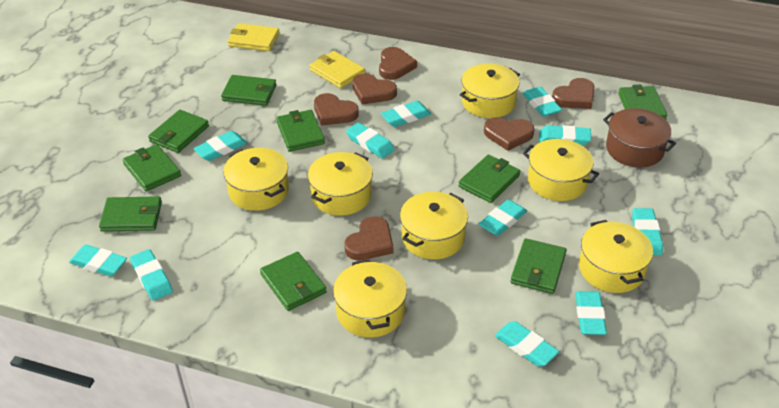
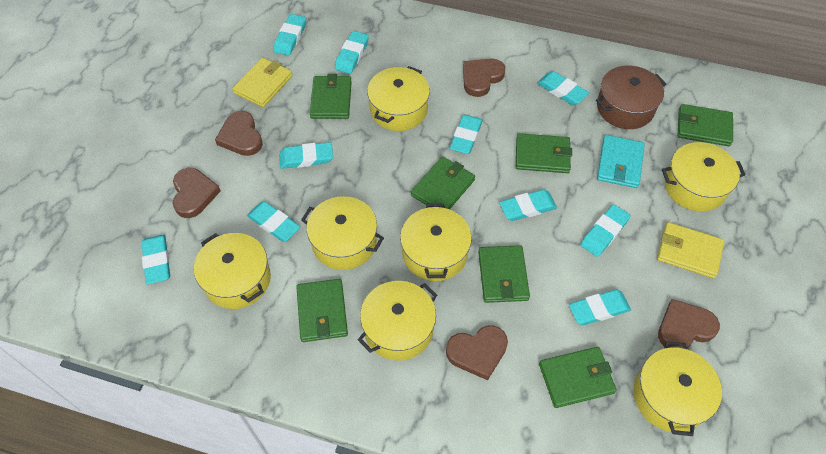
brown heart: [314,93,359,126] [344,216,393,260] [352,73,397,105] [379,47,417,80] [484,117,535,151] [552,78,595,109] = 6 -> [173,168,221,218] [215,111,263,156] [446,325,508,380] [463,58,505,97] [658,299,720,349] = 5
green wallet: [99,196,162,232] [123,144,181,192] [148,110,209,153] [221,75,276,106] [260,252,327,311] [276,110,325,152] [459,155,520,203] [511,238,566,294] [618,84,667,120] = 9 -> [296,279,348,342] [310,74,352,119] [411,156,475,209] [478,245,530,303] [516,133,572,173] [539,347,617,408] [678,104,733,146] = 7
turquoise eraser: [69,244,127,276] [130,249,173,301] [193,131,247,161] [346,122,395,159] [381,101,431,127] [479,199,527,236] [495,321,559,366] [522,87,562,117] [539,125,591,146] [575,291,607,335] [632,208,663,255] = 11 -> [141,235,170,284] [247,201,300,242] [273,14,306,56] [279,142,333,169] [335,31,369,74] [450,115,483,154] [499,189,557,221] [537,71,589,105] [569,289,631,325] [581,204,630,257] = 10
turquoise wallet: none = 0 -> [597,135,645,188] = 1

